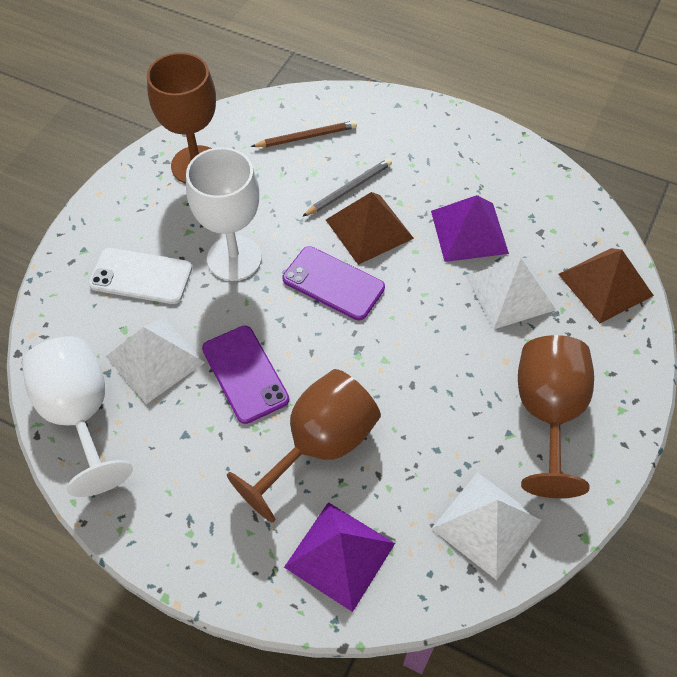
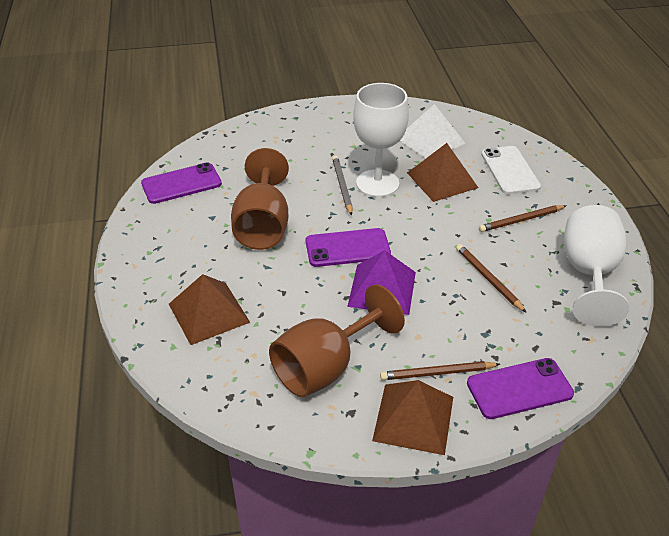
brown goblet: [147,52,216,184] [227,369,381,523] [518,335,594,498] = 3 -> [231,148,289,250] [269,284,405,397] = 2
brown pencil: [251,121,357,147] = 1 -> [380,361,500,380] [456,244,527,313] [479,205,567,232] = 3
brown pyramid: [326,192,414,265] [558,248,654,323] = 2 -> [169,274,250,345] [372,380,453,455] [407,143,478,202] = 3
purple phone: [202,326,289,424] [283,246,385,320] = 2 -> [141,162,222,204] [306,228,391,267] [467,358,574,419] = 3
purple pyramid: [284,502,395,612] [431,195,509,262] = 2 -> [347,250,416,315] = 1
white pyramid: [106,317,205,404] [431,472,542,580] [466,258,556,329] = 3 -> [400,104,465,158] = 1

